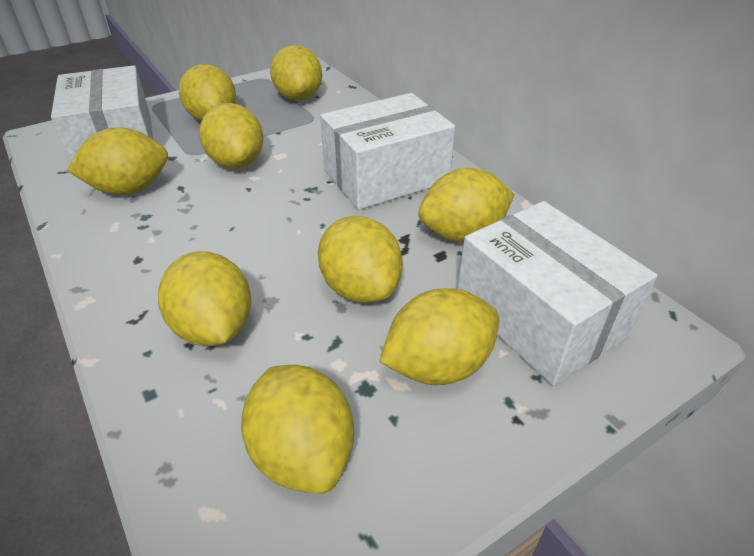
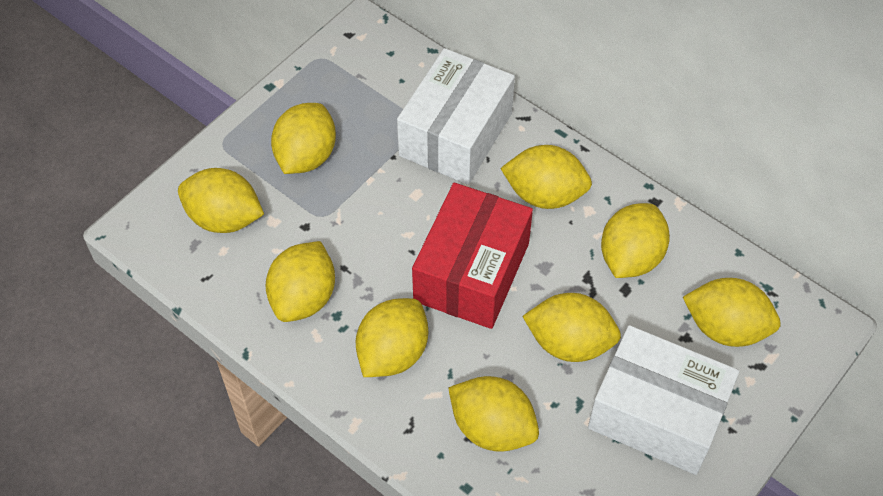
red box: none = 0 -> [412,183,533,329] = 1
white box: [51,65,153,163] [320,93,455,210] [458,201,657,386] = 3 -> [397,48,515,185] [588,325,739,475] = 2

